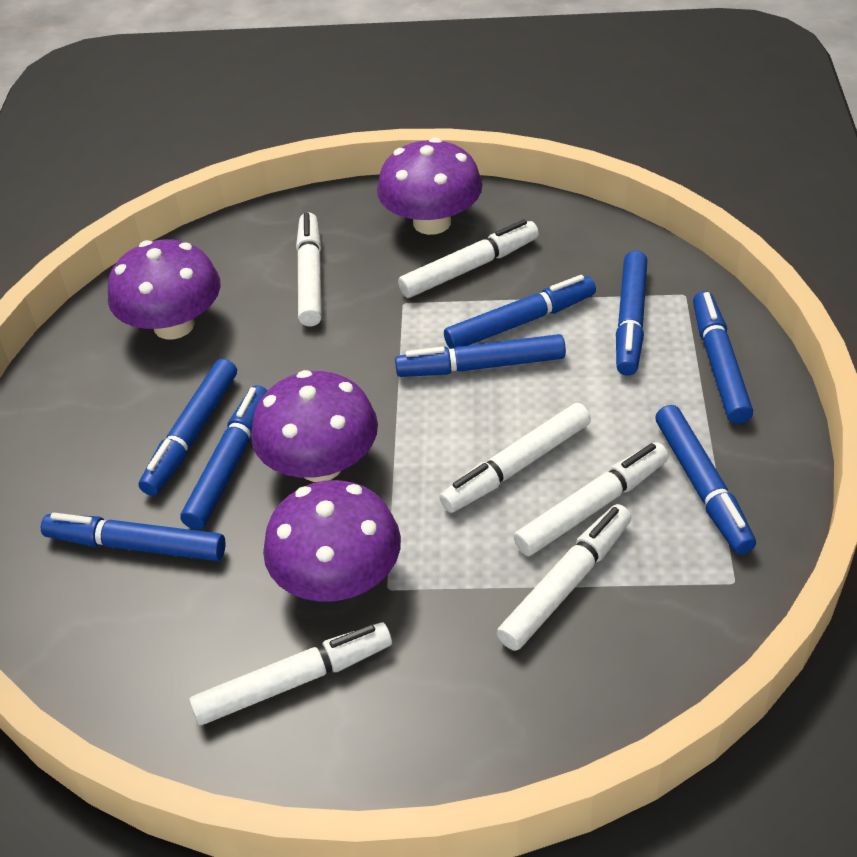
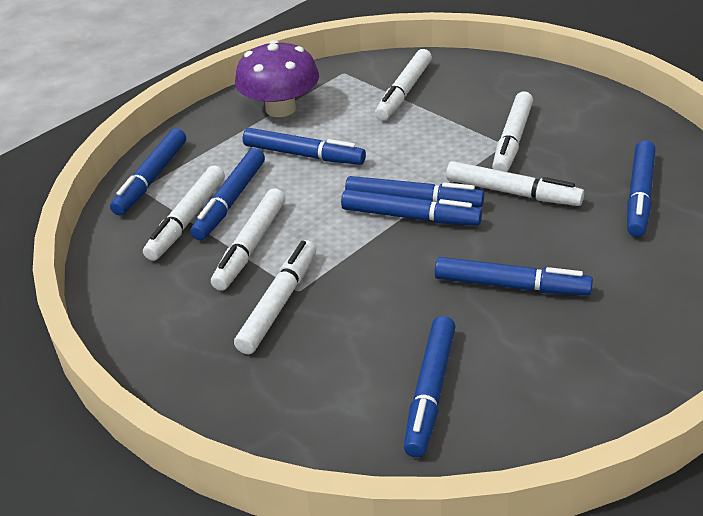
purple mushroom: [108,239,220,340] [251,370,378,482] [263,480,401,602] [377,138,482,235] = 4 -> [235,40,319,117] = 1

